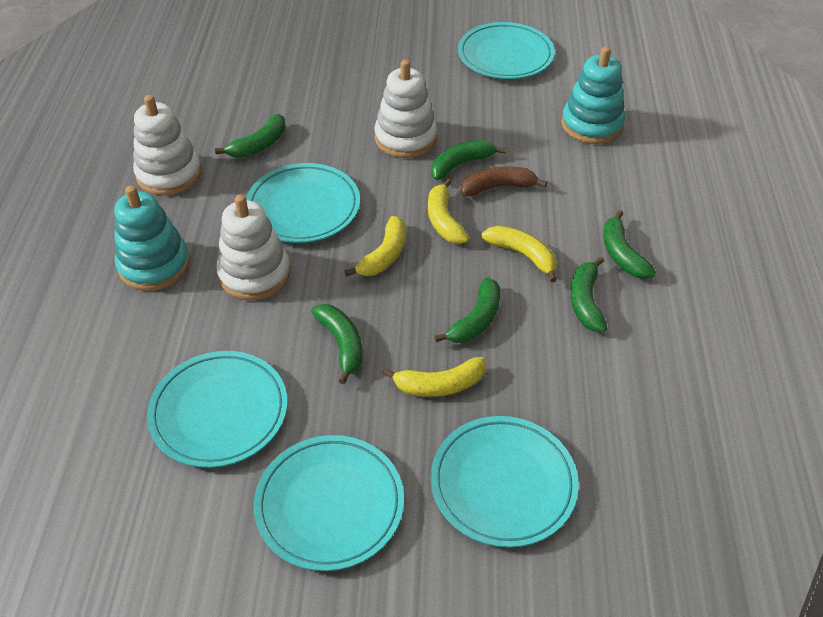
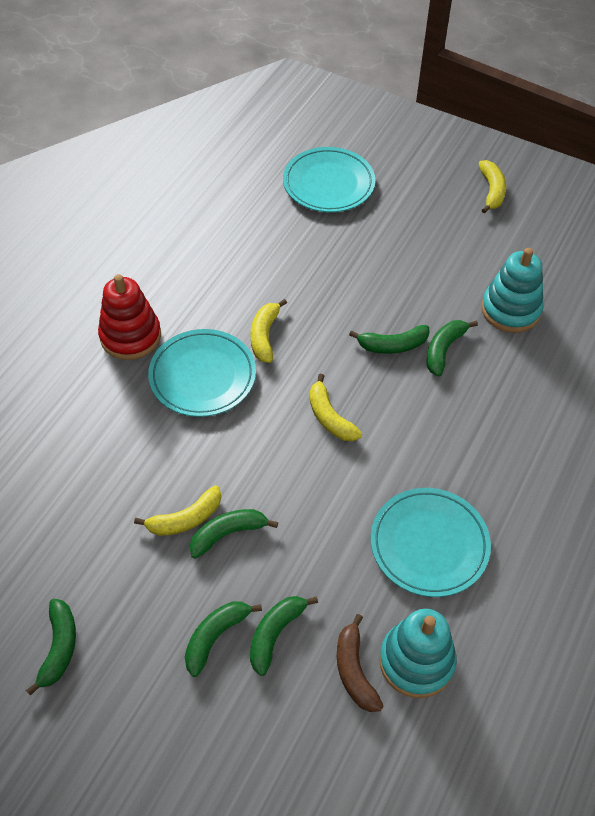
red stacking toy: none = 0 -> [98,274,161,360] = 1
turquoise plate: [147,351,288,468] [246,163,360,243] [254,435,404,571] [431,416,579,548] [458,22,555,79] = 5 -> [148,329,256,417] [283,147,375,212] [371,488,491,597] = 3
white stacking toy: [133,95,201,196] [216,195,290,300] [374,60,437,158] = 3 -> none = 0

